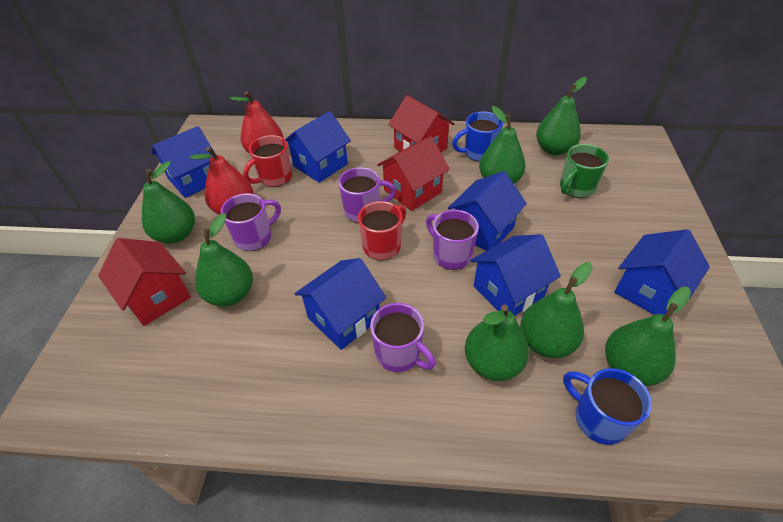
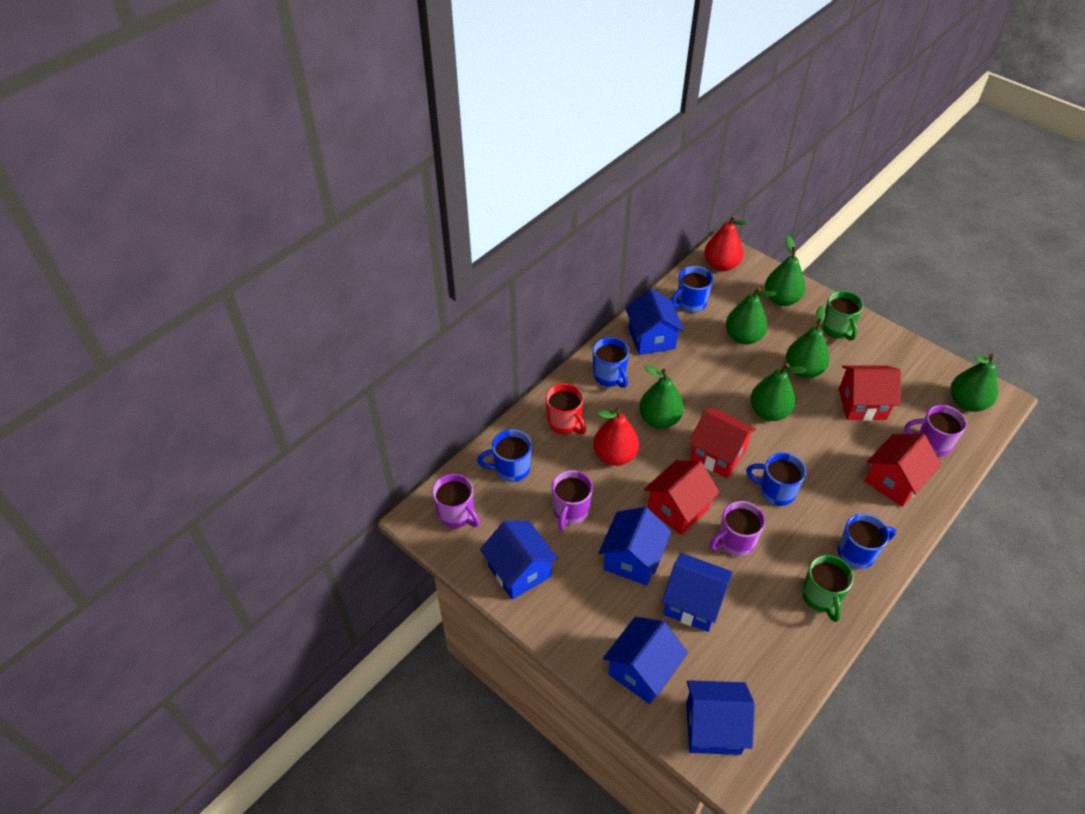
blue mug: [452,112,503,162] [563,368,652,445] = 2 -> [477,429,532,482] [593,337,629,388] [671,266,713,313] [746,453,806,506] [837,513,896,569] = 5
green mug: [560,144,609,198] = 1 -> [802,555,854,622] [822,291,864,341] = 2
green pear: [142,161,195,244] [195,213,253,306] [465,304,529,381] [479,106,526,184] [520,262,593,358] [536,77,587,155] [605,287,691,386] = 7 -> [639,365,684,429] [726,287,776,345] [750,363,807,421] [765,236,806,306] [786,305,830,378] [951,354,998,412] = 6
red house: [98,238,191,326] [377,136,450,211] [388,95,455,152] = 3 -> [644,460,720,535] [689,408,757,478] [839,366,901,421] [865,434,941,507] = 4
red mug: [243,135,292,187] [358,201,406,260] = 2 -> [546,383,586,435] = 1

